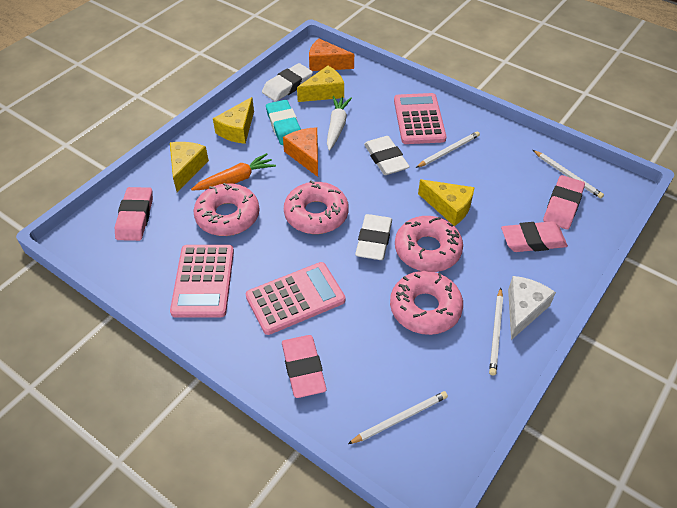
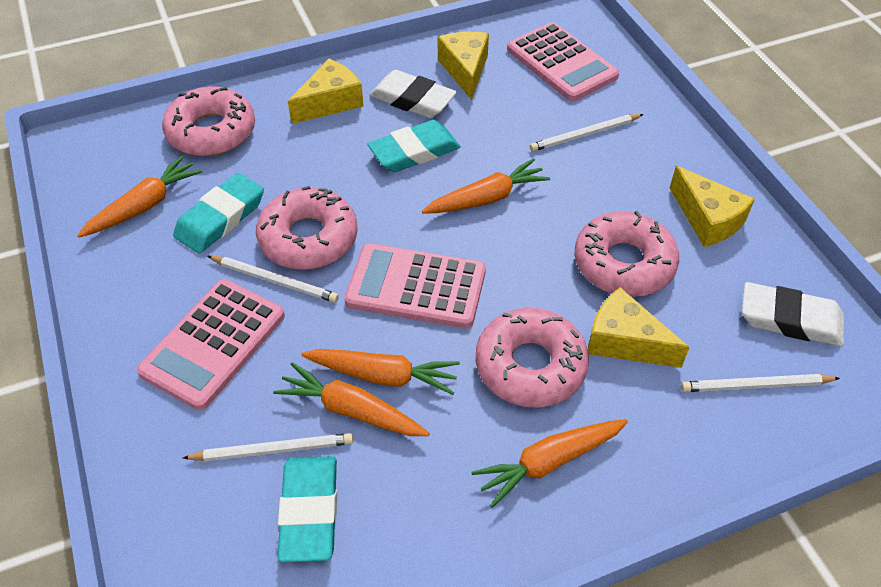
orange carrot: [191,153,276,191] = 1 -> [77,156,202,238] [273,362,430,436] [301,349,460,395] [422,158,550,214] [471,419,628,508] = 5
orange cheese: [283,128,318,177] [309,39,354,71] = 2 -> none = 0
pink eraser: [115,187,153,241] [282,335,327,398] [501,221,568,252] [543,175,585,230] = 4 -> none = 0
turquoise eraser: [266,100,301,145] = 1 -> [173,173,264,254] [278,456,337,562] [367,120,461,172] = 3
white carrot: [327,96,352,150] = 1 -> none = 0
white cheese: [508,276,556,340] = 1 -> none = 0
white eraser: [262,63,313,102] [355,214,392,260] [364,136,410,175] = 3 -> [370,70,457,118] [742,282,844,346] = 2

